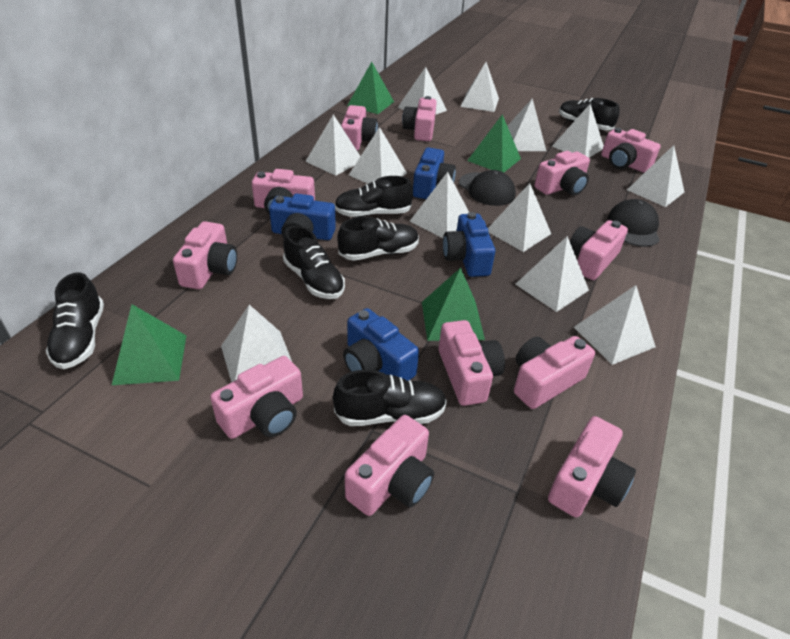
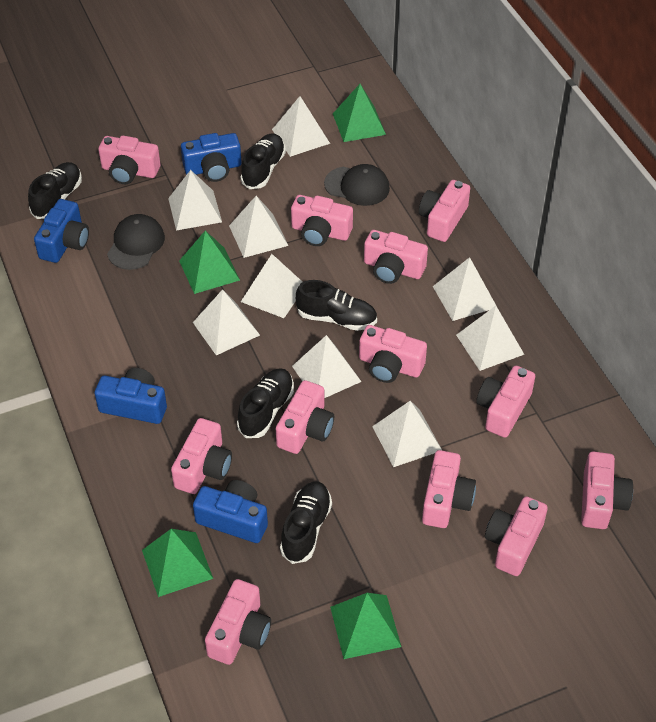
black shoe: [46,272,104,369] [283,225,345,299] [333,370,447,426] [334,176,413,217] [337,217,419,261] [559,98,619,130] = 6 -> [28,162,82,219] [237,368,294,438] [240,133,286,189] [280,481,332,564] [296,280,377,331] = 5
white pyramid: [221,305,292,382] [305,114,360,176] [349,127,407,184] [398,67,447,115] [409,172,469,238] [460,62,499,112] [488,183,551,252] [508,98,546,151] [515,236,589,312] [552,103,604,158] [574,285,656,365] [627,145,684,207] = 12 -> [168,170,222,231] [193,289,260,355] [229,196,288,258] [241,254,302,318] [272,96,330,157] [292,335,361,398] [372,401,442,467] [433,257,496,321] [456,306,524,371] = 9

